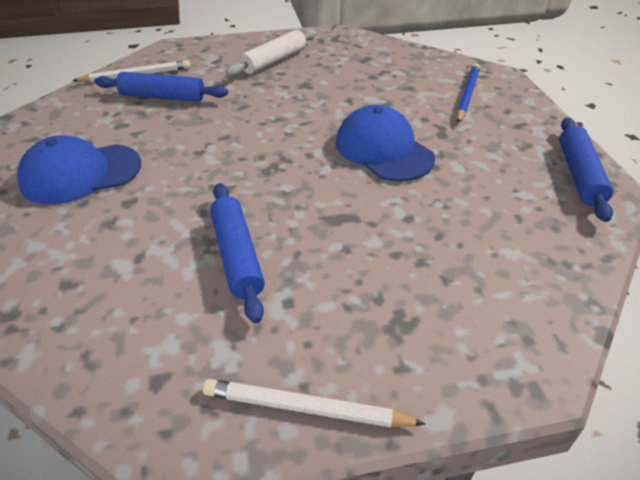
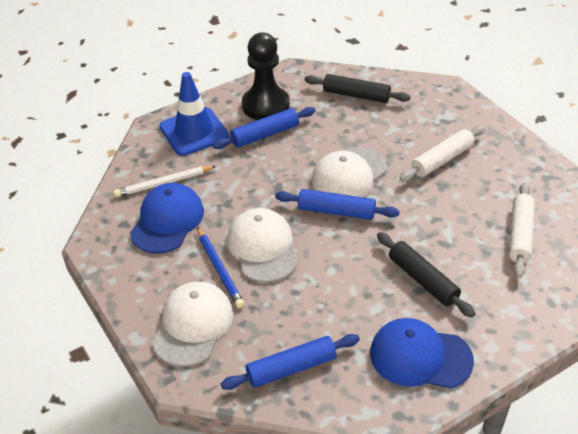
black pawn: none = 0 -> [242,33,290,120] = 1
black rolling pin: none = 0 -> [305,74,411,103] [377,232,476,317] = 2
blue traffic cone: none = 0 -> [159,72,229,156] = 1
white cap: none = 0 -> [152,281,233,367] [227,208,299,283] [312,147,387,197] = 3
white pencil: [72,60,190,83] [203,379,425,428] = 2 -> [114,166,216,197] = 1
white rolling pin: [226,29,317,76] = 1 -> [399,125,485,182] [509,182,535,278] = 2

